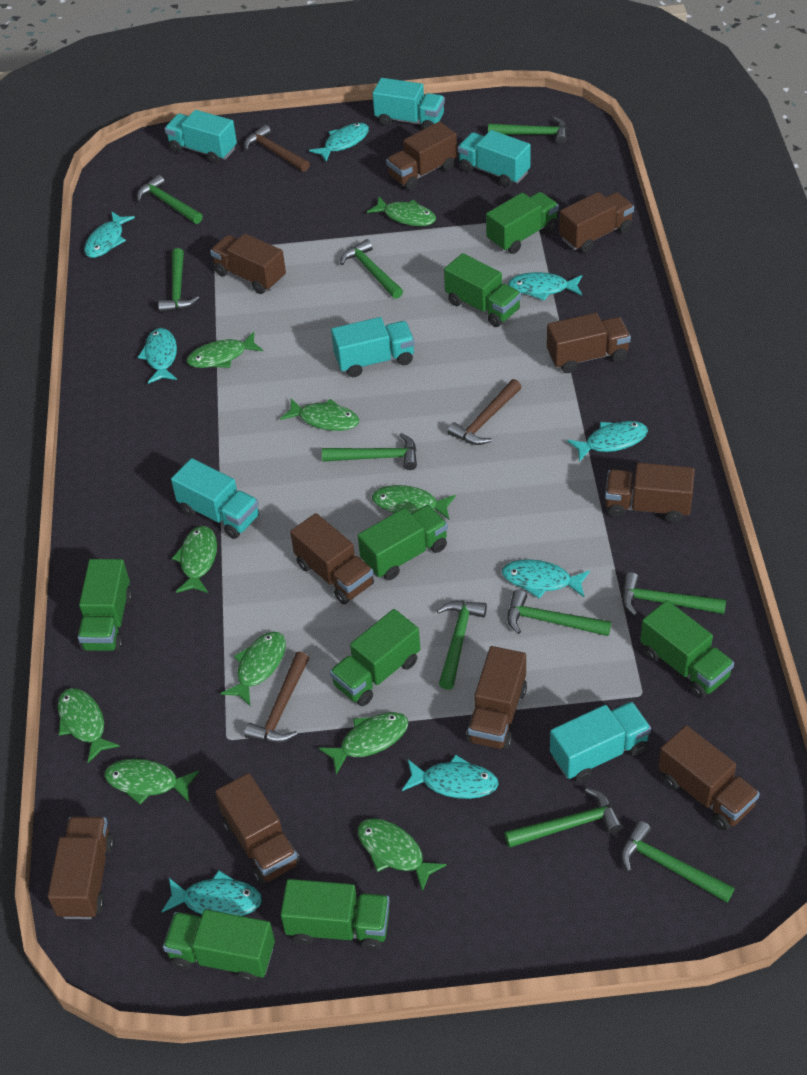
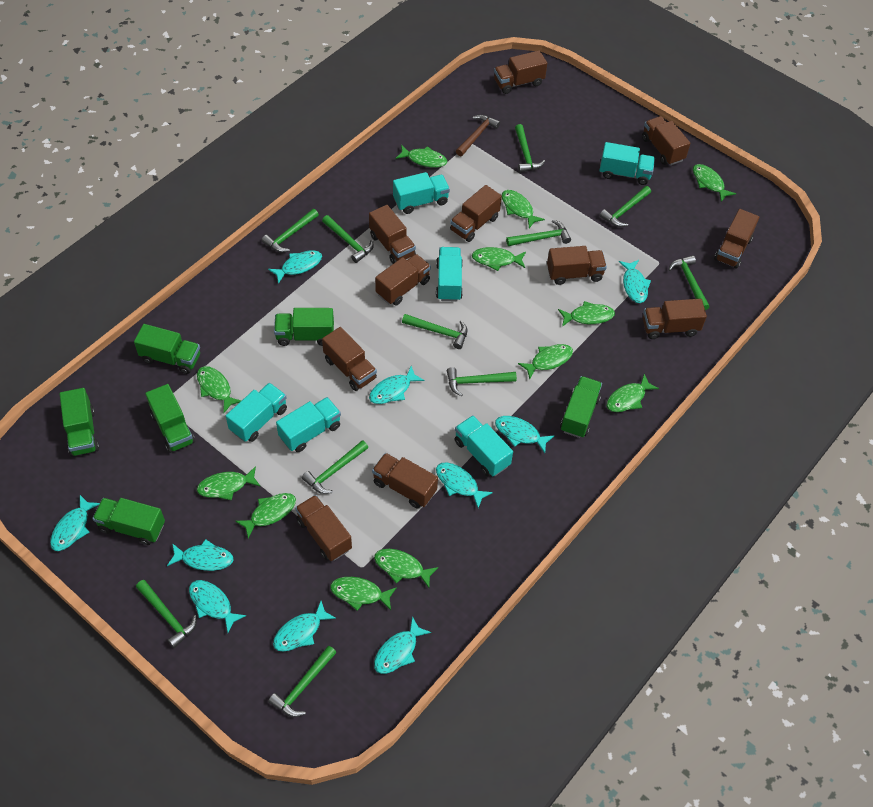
brown hammer: [244,125,310,172] [244,651,309,743] [448,379,521,445] = 3 -> [456,115,500,156] = 1
brown truck: [48,817,115,919] [210,234,286,294] [215,773,300,884] [290,513,374,604] [386,122,457,190] [466,646,527,750] [547,313,631,373] [559,192,634,253] [605,463,695,523] [658,725,760,831] = 10 -> [295,495,352,561] [322,327,377,391] [369,205,416,264] [372,453,438,509] [375,254,431,305] [450,185,502,242] [494,51,547,94] [547,246,607,285] [642,116,690,165] [643,299,707,339] [714,209,759,269] = 11
green fish: [58,688,120,763] [104,759,199,805] [172,526,217,593] [187,332,263,368] [220,632,286,706] [280,398,359,431] [319,712,409,774] [358,818,447,892] [367,197,436,226] [372,485,456,519] = 10 -> [197,366,241,413] [197,466,261,500] [235,493,296,539] [330,577,397,611] [374,549,439,588] [395,145,447,168] [472,247,526,271] [502,190,545,228] [518,344,573,379] [558,301,615,327] [607,374,659,412] [693,164,736,202] = 12
green hammer: [137,175,203,224] [158,248,199,313] [322,433,417,470] [340,239,403,299] [437,601,487,690] [488,117,567,144] [504,788,623,848] [507,590,611,636] [621,821,735,903] [622,572,726,616] = 10 -> [136,580,197,648] [262,209,319,252] [268,645,337,717] [302,440,368,494] [322,215,374,263] [402,314,468,349] [447,367,517,396] [506,220,571,246] [515,124,545,172] [600,186,651,227] [668,255,709,310] = 11
green truck: [78,559,133,651] [163,909,275,983] [280,879,390,950] [330,609,420,706] [358,505,448,580] [444,253,521,327] [486,192,559,254] [640,600,734,698] = 8 -> [60,388,99,456] [92,498,165,545] [134,324,200,374] [145,384,195,453] [274,308,334,346] [560,376,602,438] = 6
turquoise fish: [84,211,135,258] [138,328,177,384] [161,870,262,916] [309,123,369,162] [402,755,499,799] [502,559,590,598] [508,272,582,301] [567,421,648,462] = 8 -> [50,495,100,551] [167,539,233,571] [189,580,246,633] [268,250,322,284] [273,601,336,652] [369,366,424,404] [374,616,431,674] [436,462,493,508] [495,416,554,453] [619,260,651,303] = 10

